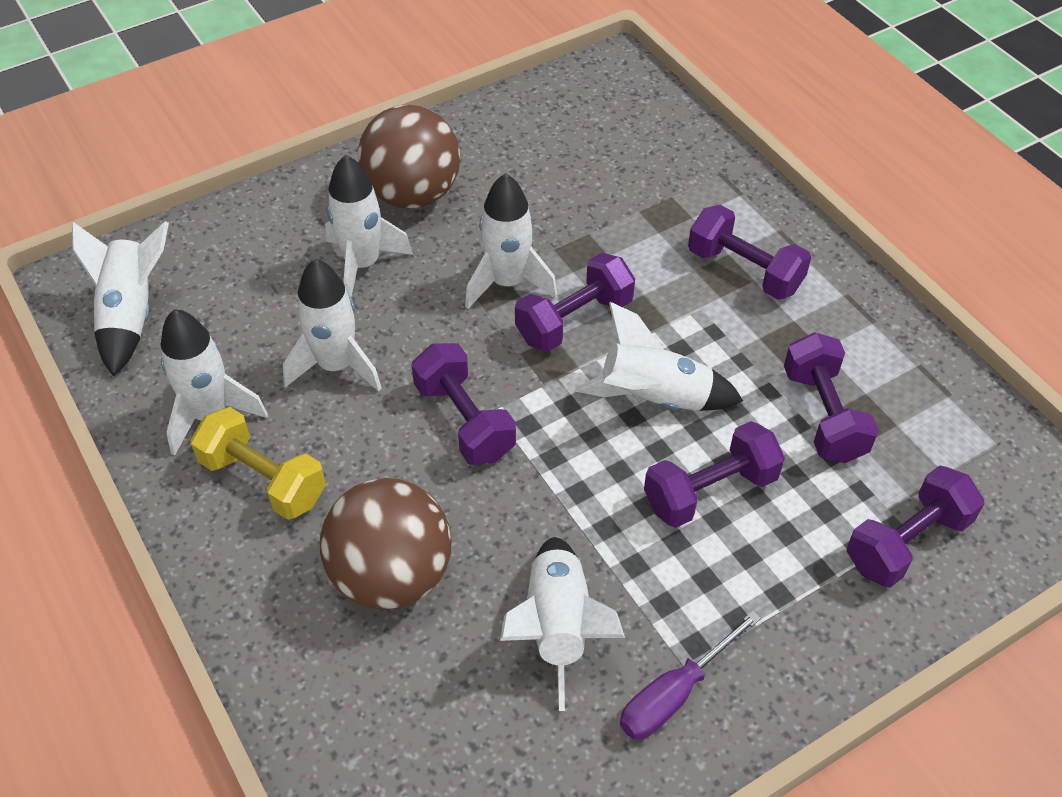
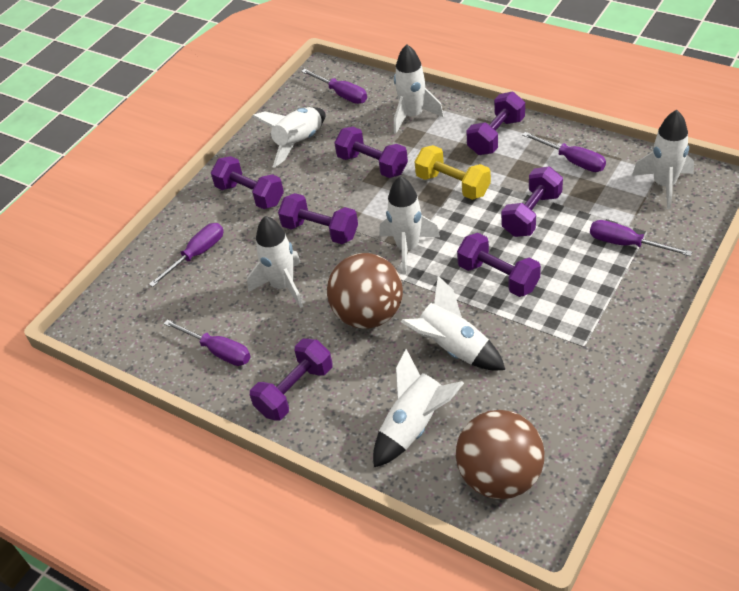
purple dumbbell: [411,343,516,465] [515,253,635,352] [644,421,785,528] [688,205,811,300] [784,332,879,463] [847,465,984,588] = 6 -> [211,156,284,209] [250,338,332,421] [278,193,358,244] [334,127,408,178] [457,233,541,297] [466,92,525,155] [501,166,563,237] = 7
purple screwdriver: [620,611,761,739] = 1 -> [149,223,223,287] [164,319,251,366] [301,69,367,104] [522,132,606,172] [590,220,692,256] = 5

